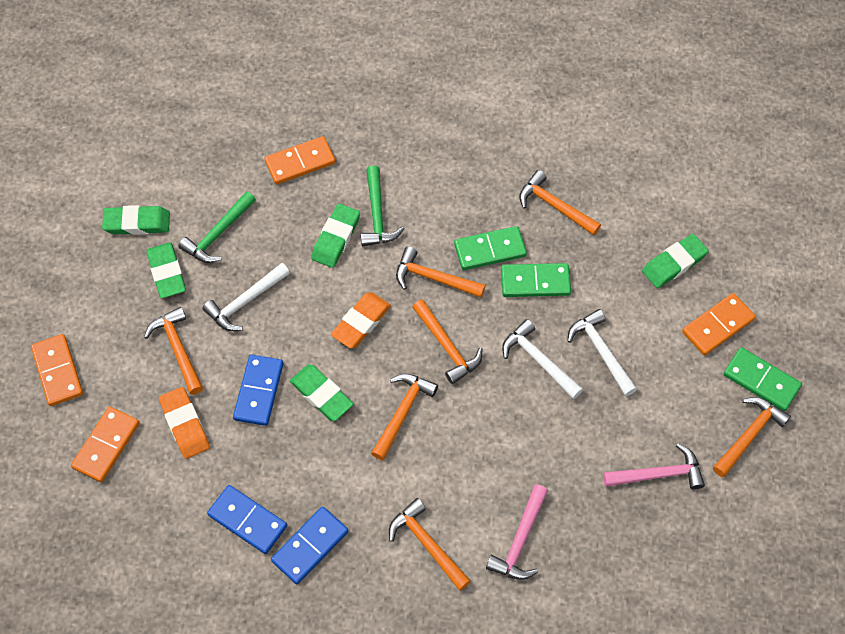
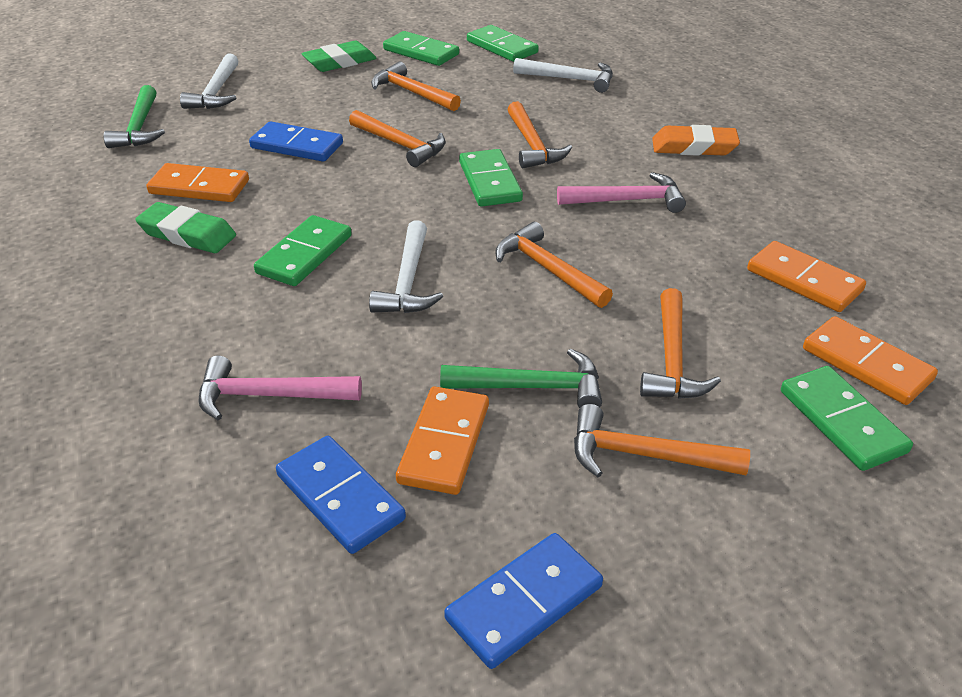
green domino: [454,226,527,270] [501,263,571,297] [723,347,802,411] = 3 -> [254,215,352,286] [383,31,459,66] [459,149,523,207] [467,25,539,62] [781,366,913,471] = 5
green eraser: [102,205,170,235] [147,242,186,298] [290,364,354,421] [311,204,360,268] [642,234,709,288] = 5 -> [135,202,236,253] [301,41,377,72] = 2
orange eraser: [159,387,210,459] [331,292,391,348] = 2 -> [652,125,740,156] = 1
orange hammer: [144,307,203,395] [371,374,438,460] [389,498,471,591] [396,247,486,298] [412,299,482,384] [519,170,601,235] [713,397,791,477] = 7 -> [349,110,446,167] [371,61,461,111] [495,222,613,308] [507,101,572,168] [574,404,750,477] [640,288,721,399] = 6

